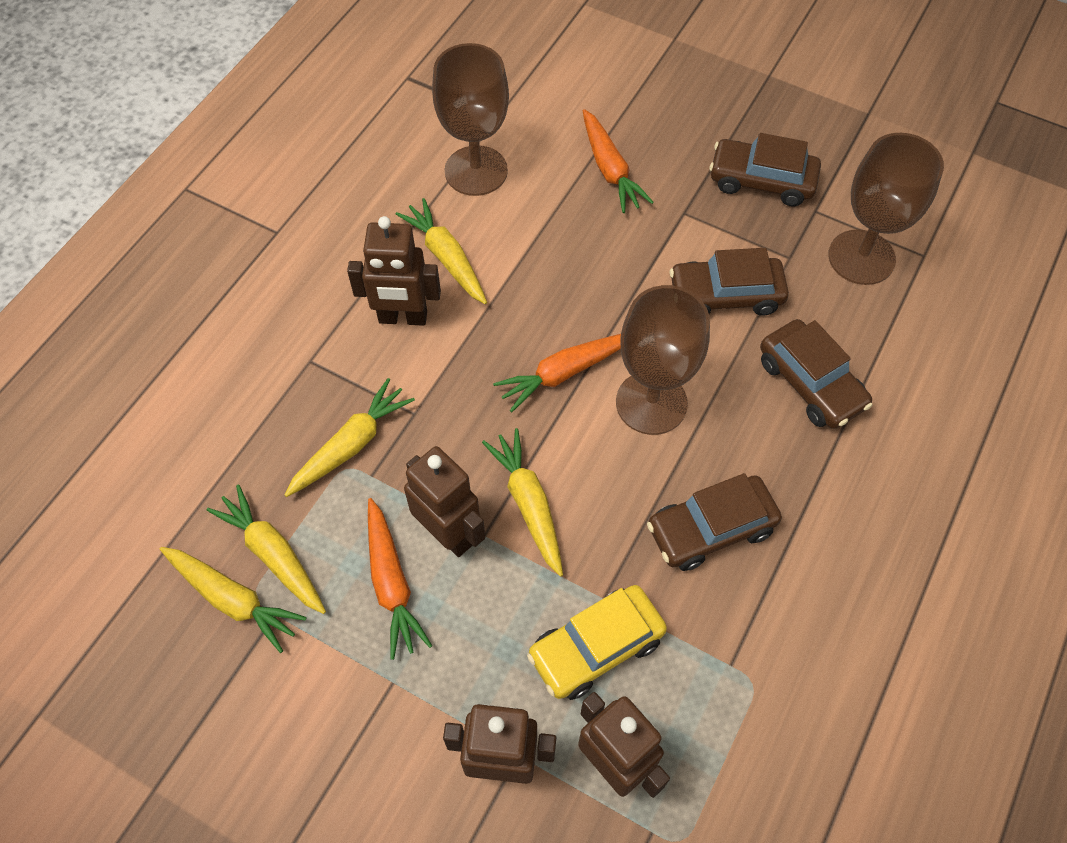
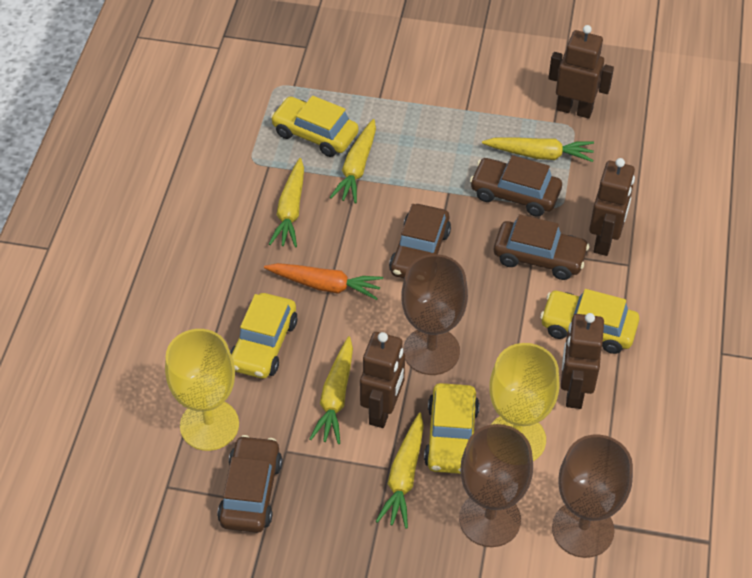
orange carrot: [368,498,432,660] [493,334,621,412] [583,109,654,213] = 3 -> [264,263,383,300] = 1
yellow car: [527,585,667,700] = 1 -> [230,293,298,379] [271,96,359,157] [424,383,480,474] [540,289,639,354] = 4
yellow goblet: none = 0 -> [165,329,239,451] [489,343,560,461] = 2

